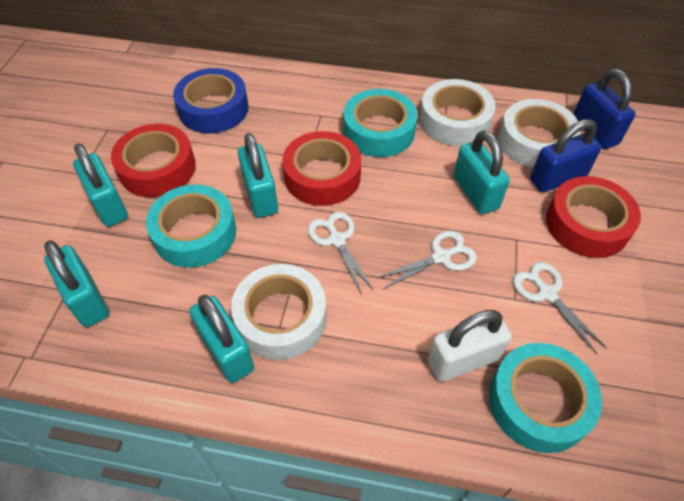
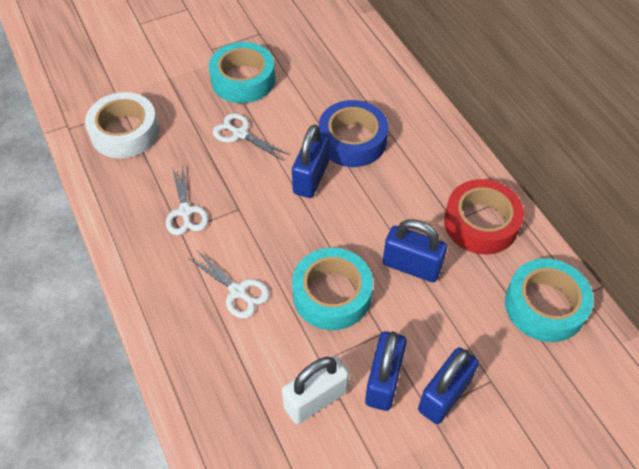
blue padlock: [530,119,602,192] [573,69,636,149] = 2 -> [292,125,329,198] [365,331,407,411] [383,219,447,282] [418,347,479,424] = 4
red tape: [111,124,196,197] [282,131,361,206] [546,176,641,258] = 3 -> [444,179,524,254] = 1
turquoise padlock: [44,240,109,327] [73,143,128,227] [189,295,254,383] [238,133,278,218] [454,130,510,214] = 5 -> none = 0
white tape: [231,264,326,360] [420,79,496,146] [498,99,580,168] = 3 -> [85,92,159,158] = 1

